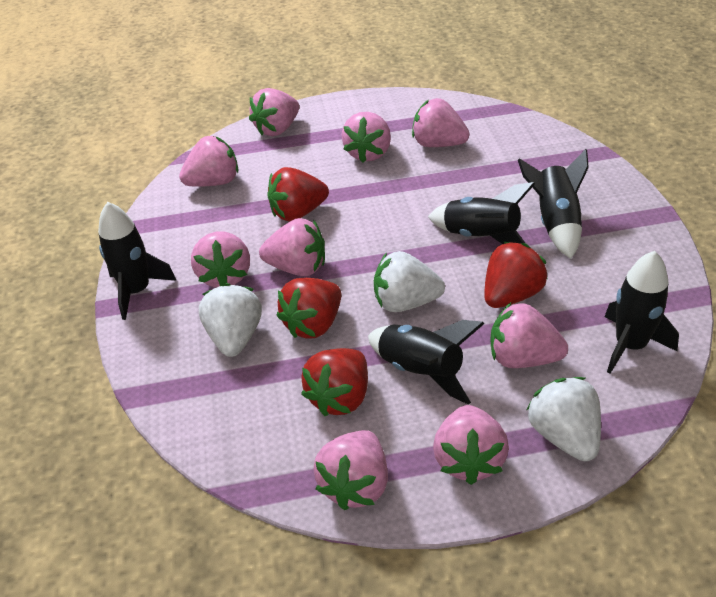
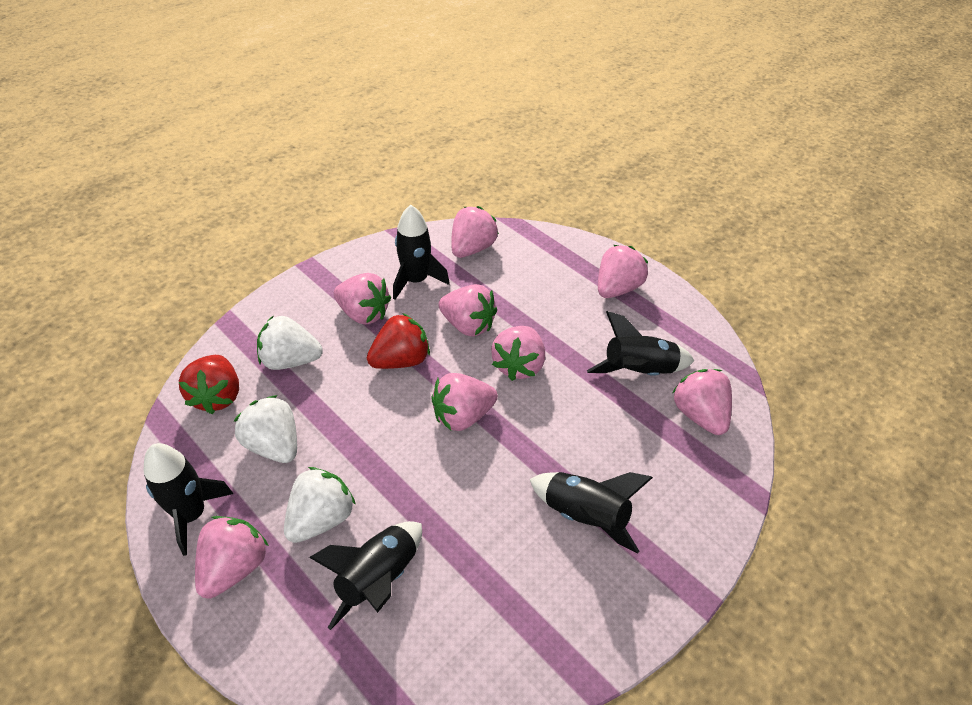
pink strawberry: [179,136,238,187] [191,231,250,288] [249,88,299,136] [259,218,325,276] [314,430,388,510] [342,112,391,163] [412,98,470,147] [433,405,509,485] [490,303,568,368] = 9 -> [195,516,269,599] [334,273,391,325] [431,373,498,431] [438,284,497,337] [451,206,499,258] [491,326,545,381] [598,245,648,298] [672,369,732,435] = 8
red strawberry: [267,167,329,222] [276,278,341,338] [301,348,368,416] [484,242,548,308] = 4 -> [179,355,239,414] [367,313,430,369] = 2

